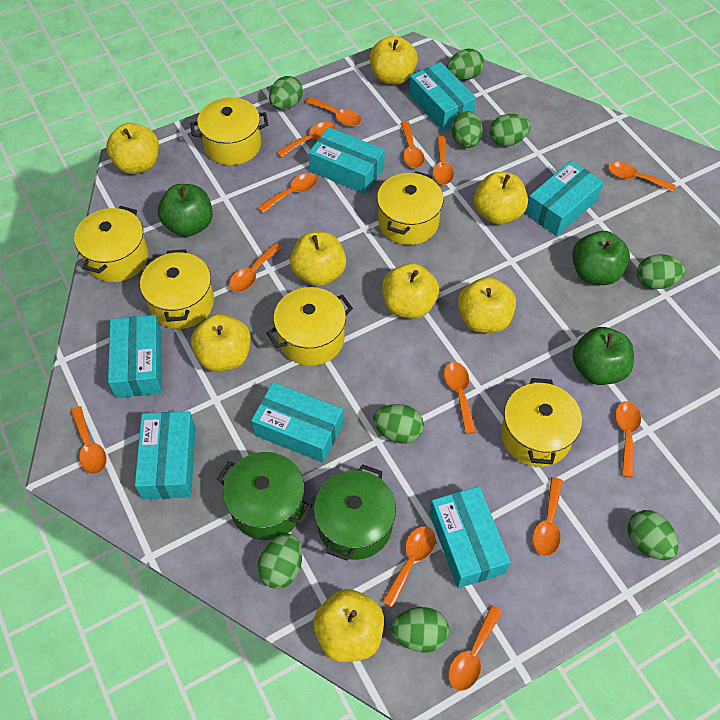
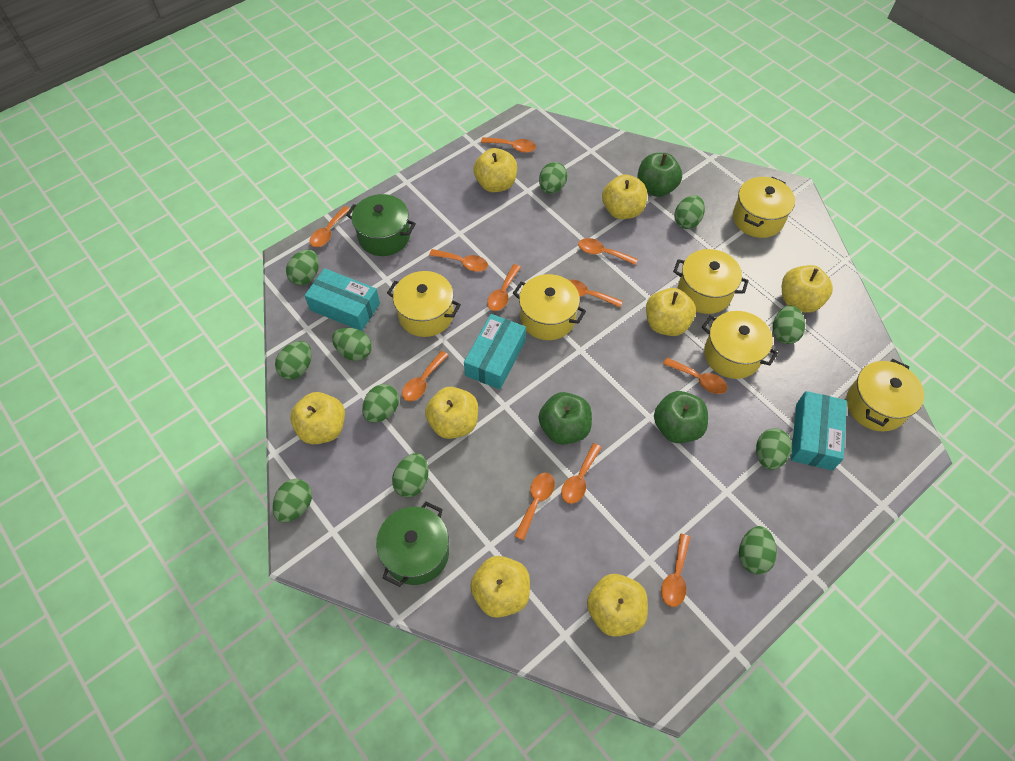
green egg: [258,533,302,589] [269,76,303,110] [373,404,424,444] [391,607,449,653] [447,49,484,80] [451,111,483,148] [489,114,531,146] [628,510,679,560] [637,254,685,289] = 9 -> [273,479,312,522] [275,341,312,380] [286,249,319,286] [332,328,372,361] [362,384,399,423] [392,453,428,497] [539,162,567,194] [674,195,705,229] [739,526,777,575] [756,428,792,470] [773,306,805,344] = 11
orange spoon: [70,406,107,474] [229,243,282,292] [257,173,318,213] [277,122,335,158] [305,97,361,127] [382,526,436,608] [400,121,425,168] [433,136,454,185] [444,362,476,434] [448,605,502,691] [532,477,563,556] [608,162,676,192] [615,401,641,478] = 13 -> [310,206,350,247] [402,351,448,401] [429,249,488,272] [481,137,536,153] [487,264,521,311] [514,473,555,540] [561,443,602,504] [569,280,623,307] [578,238,638,265] [661,534,690,607] [663,358,727,394] = 11
turquoise box: [108,315,162,398] [135,412,196,499] [251,382,343,463] [309,127,385,194] [409,62,476,131] [429,486,511,588] [525,161,604,236] = 7 -> [304,268,380,331] [464,314,526,389] [791,391,847,470] = 3

